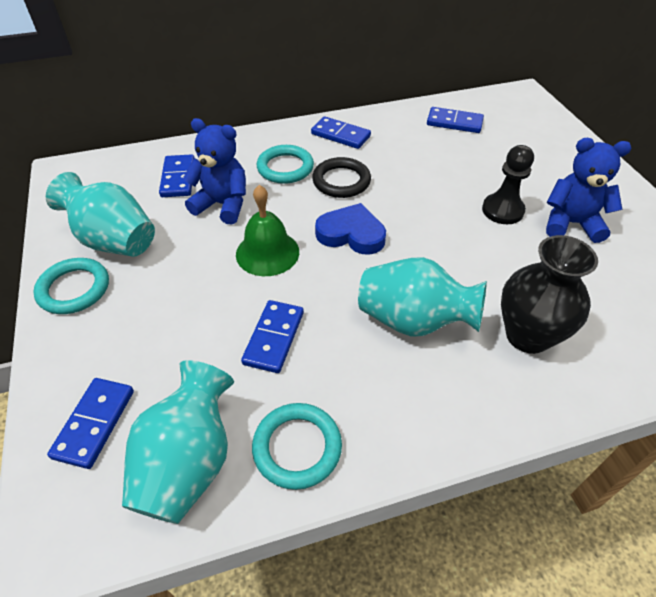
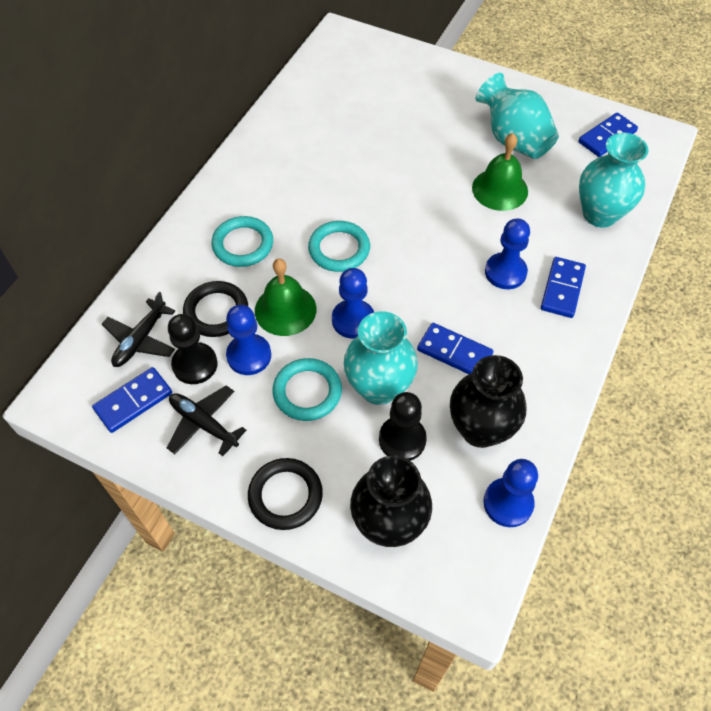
black pawn: [482,145,534,224] = 1 -> [168,314,218,384] [379,392,427,461] = 2
black plane: none = 0 -> [102,292,175,367] [167,385,246,456] = 2
black ring: [312,157,371,198] = 1 -> [183,281,248,337] [248,458,323,530] = 2
black vase: [501,235,598,354] = 1 -> [350,456,432,547] [450,355,526,448] = 2
blue domino: [47,378,134,469] [159,154,194,197] [241,300,304,373] [311,116,371,149] [427,107,484,133] = 5 -> [92,367,172,433] [417,323,493,374] [541,257,586,318] [578,112,638,157] = 4
blue heart: [315,203,386,255] = 1 -> none = 0
blue pawn: none = 0 -> [226,305,271,375] [332,268,374,339] [483,459,538,527] [485,218,530,289] = 4
blue teddy bear: [183,118,246,224] [546,138,631,243] = 2 -> none = 0
green bell: [236,185,299,276] = 1 -> [255,259,316,336] [472,133,528,211] = 2

